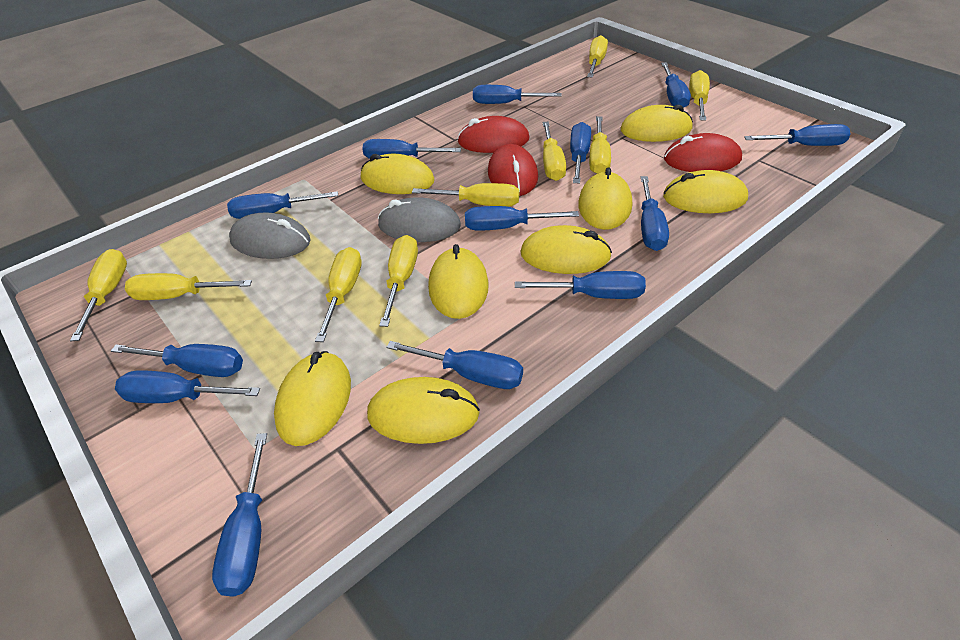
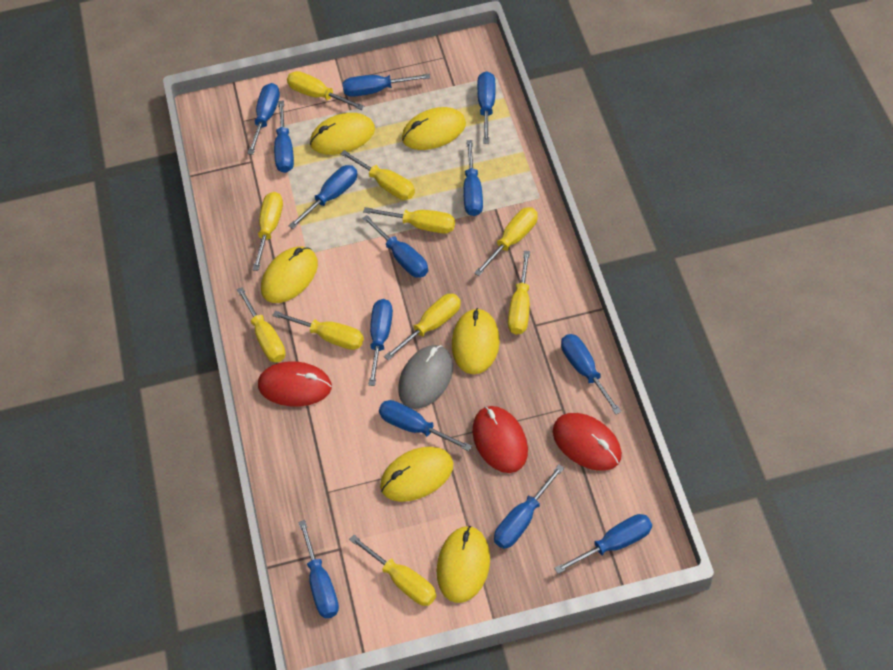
grey mouse: [229,212,311,259] [378,197,461,242] = 2 -> [398,345,453,409] = 1
yellow mouse: [274,351,351,446] [361,154,435,194] [367,377,480,444] [428,244,489,319] [520,225,612,274] [578,167,632,230] [621,105,693,142] [663,170,748,213] = 8 -> [261,247,318,303] [310,113,375,155] [380,447,453,502] [402,107,466,150] [437,526,490,603] [452,308,500,374] = 6
yellow screwdriver: [70,249,127,342] [125,273,252,300] [315,247,362,342] [379,235,418,327] [412,183,519,207] [542,122,566,181] [587,35,608,78] [589,116,611,174] [689,70,710,121] = 9 -> [237,287,286,363] [253,192,283,271] [272,311,364,350] [287,71,364,110] [340,150,415,200] [349,535,436,606] [363,207,455,233] [384,294,461,361] [474,207,538,276] [508,251,530,335] = 10

